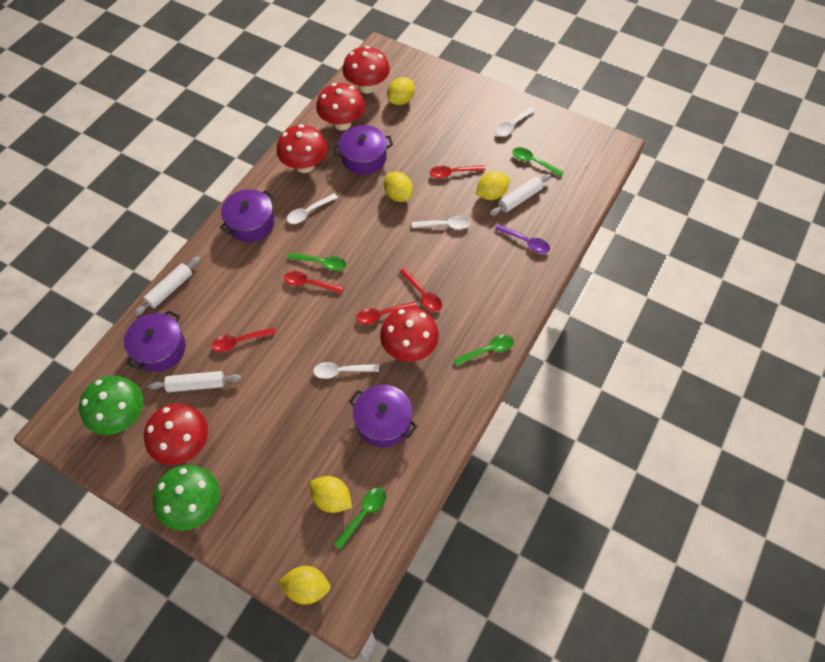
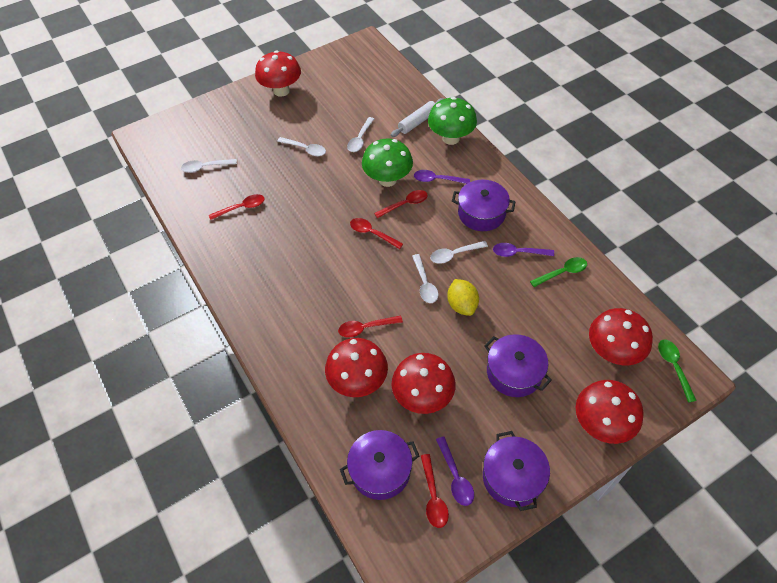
green spoon: [287,253,346,271] [333,488,386,550] [453,335,514,366] [512,147,563,177] = 4 -> [530,257,587,287] [658,340,697,403] = 2
purple spoon: [495,224,550,254] = 1 -> [414,170,470,184] [436,436,474,506] [493,243,554,257] = 3
white rolling pin: [134,257,200,316] [147,371,241,392] [490,174,551,216] = 3 -> [391,98,444,137] = 1
white spoon: [287,193,338,224] [313,362,379,379] [412,216,471,229] [496,107,535,136] = 4 -> [181,159,237,173] [277,137,326,156] [347,117,374,152] [412,254,438,303] [430,241,488,264] = 5
yellow lemon: [278,566,331,605] [310,476,352,513] [384,172,413,202] [387,77,415,105] [476,171,509,200] = 5 -> [447,279,479,316] = 1

